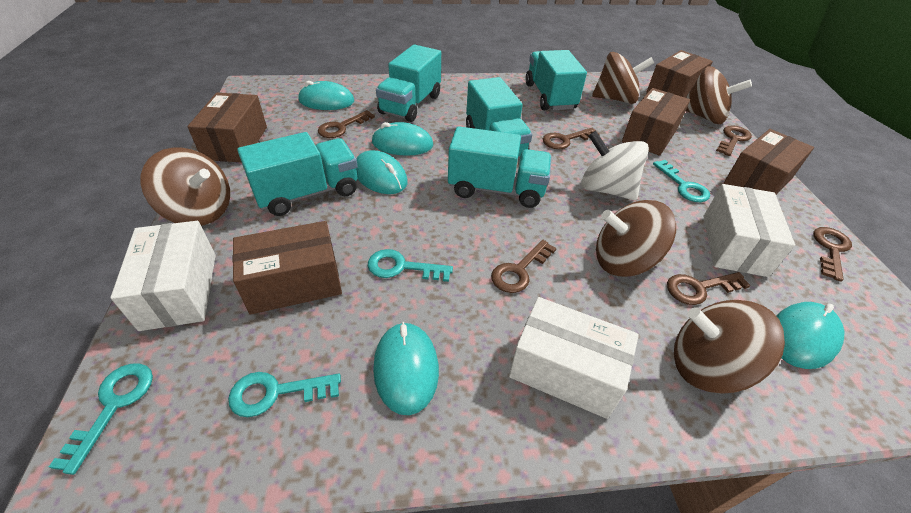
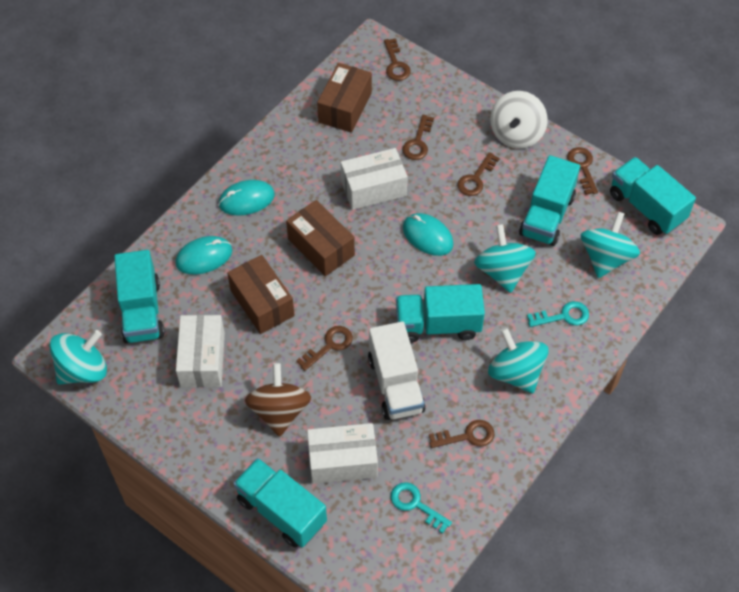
brown box: [187,93,267,162] [232,221,342,315] [622,88,690,156] [646,50,713,98] [724,129,814,195] = 5 -> [227,255,295,334] [286,200,355,276] [317,63,372,133] = 3
brown spinning top: [141,148,230,226] [592,52,654,104] [596,200,676,277] [674,300,785,394] [686,66,752,124] = 5 -> [245,363,311,437] = 1
turquoise key: [49,363,153,475] [228,372,341,417] [368,249,453,282] [653,160,710,202] = 4 -> [391,482,452,534] [527,301,589,327] = 2
turquoise mouse: [298,81,354,110] [356,150,408,194] [372,122,433,156] [373,322,439,415] [776,302,845,369] = 5 -> [175,236,232,274] [218,180,275,216] [403,213,454,256] = 3
turquoise spinning top: none = 0 -> [50,330,107,385] [474,224,536,293] [488,328,549,393] [581,212,640,278] = 4
white truck: none = 0 -> [368,322,426,420] = 1

